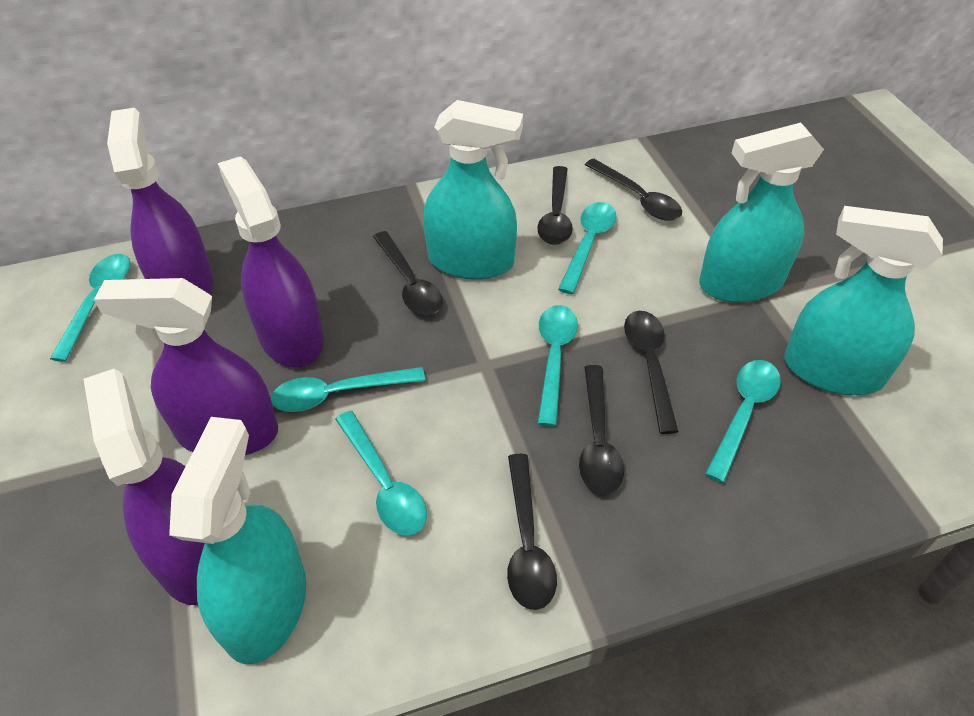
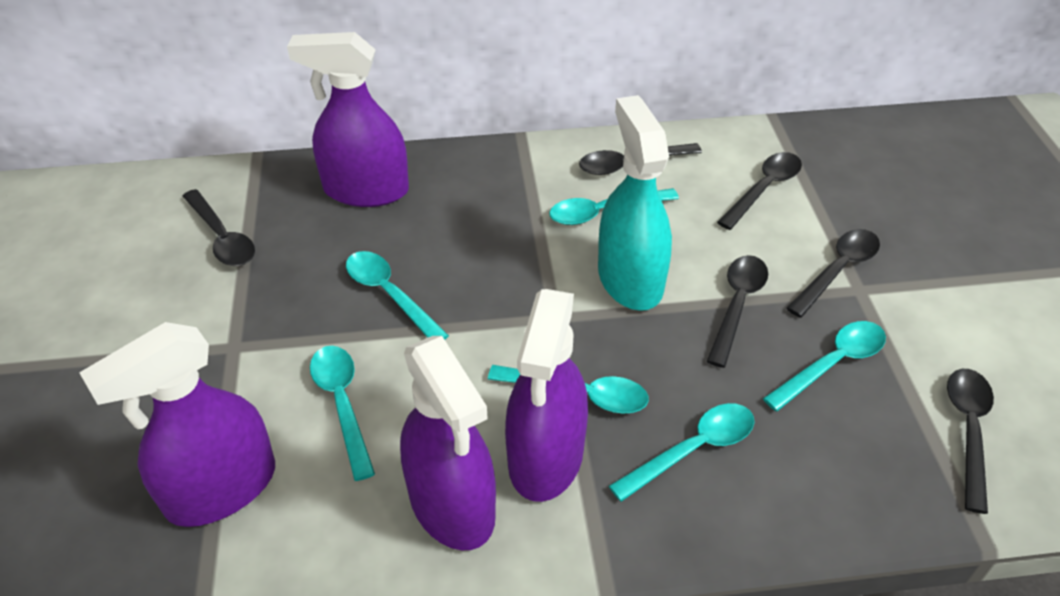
turquoise spray bottle: [169,417,306,664] [423,100,523,280] [699,123,824,303] [784,206,943,395] = 4 -> [598,95,672,311] = 1

